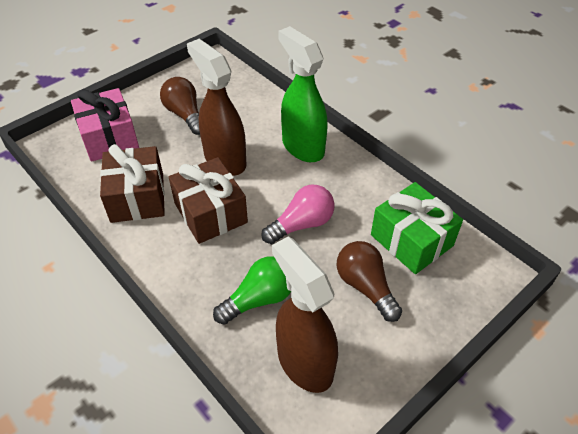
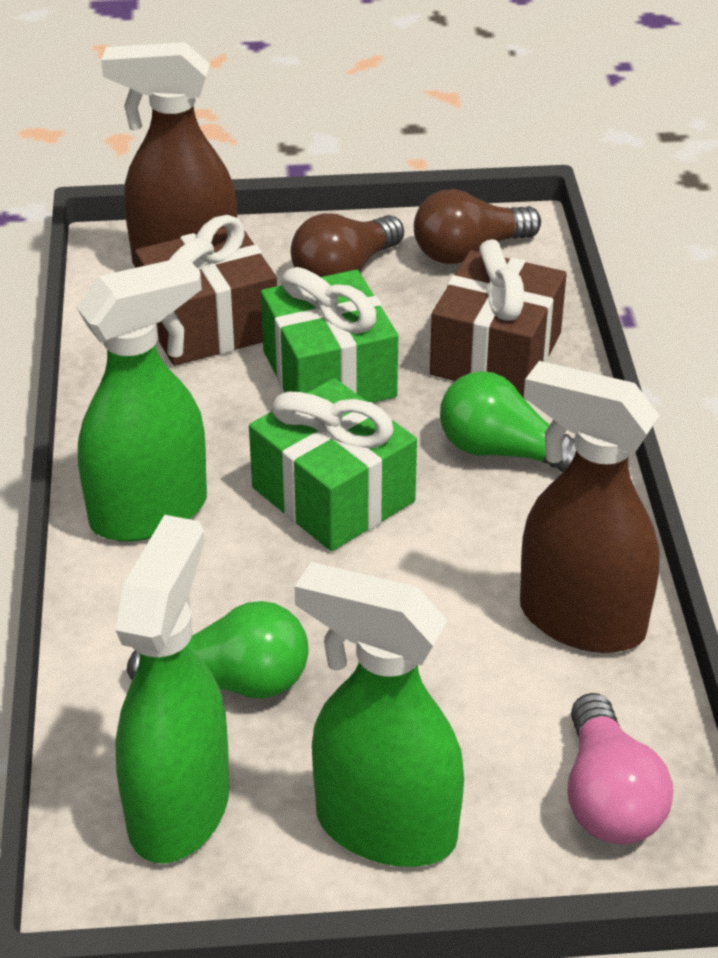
green gift: [371,182,463,274] = 1 -> [249,378,417,551] [261,267,398,403] = 2
green light bulb: [213,256,291,325] = 1 -> [127,601,309,699] [440,371,576,472] = 2
green spray bottle: [278,26,328,162] = 1 -> [76,257,207,542] [115,515,230,864] [295,562,464,867] = 3
pink gift: [71,88,139,162] = 1 -> none = 0

